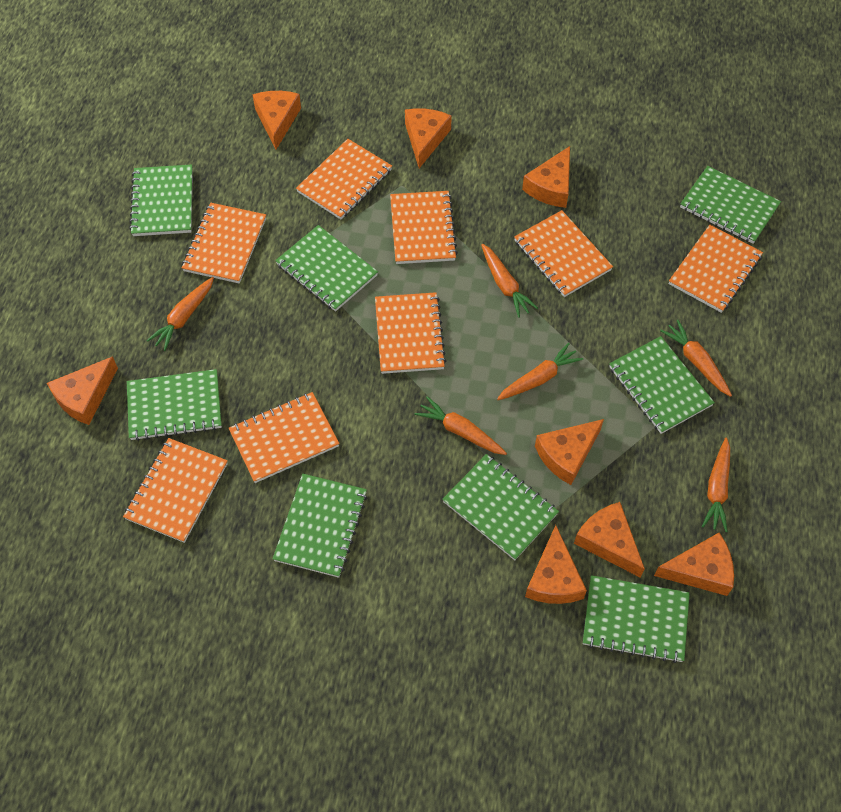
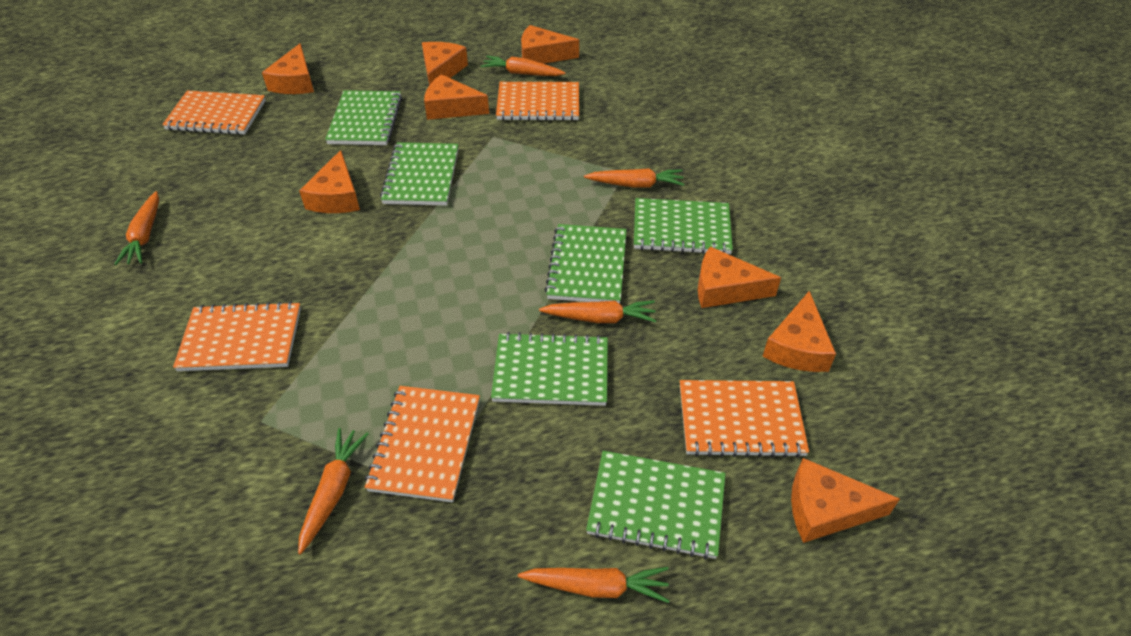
green notebook: [127,369,222,441] [129,165,193,236] [273,474,367,578] [275,225,378,312] [442,454,559,560] [583,575,690,663] [609,336,715,434] [680,166,781,244] = 8 -> [325,90,402,145] [380,142,459,206] [491,332,608,406] [545,224,627,304] [586,451,726,560] [634,198,733,254] = 6
orange notebook: [123,438,228,543] [182,203,266,284] [229,392,340,483] [296,139,392,220] [375,292,446,374] [390,191,458,264] [514,210,613,297] [669,225,763,313] = 8 -> [162,91,266,135] [173,301,301,371] [365,386,480,502] [496,82,579,121] [680,380,809,458] = 5

